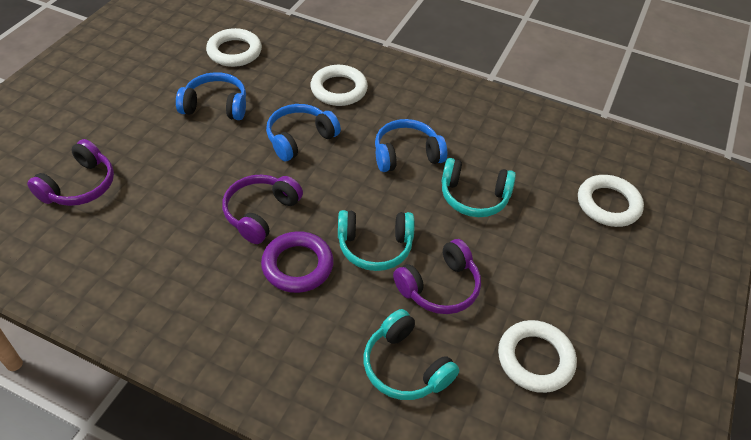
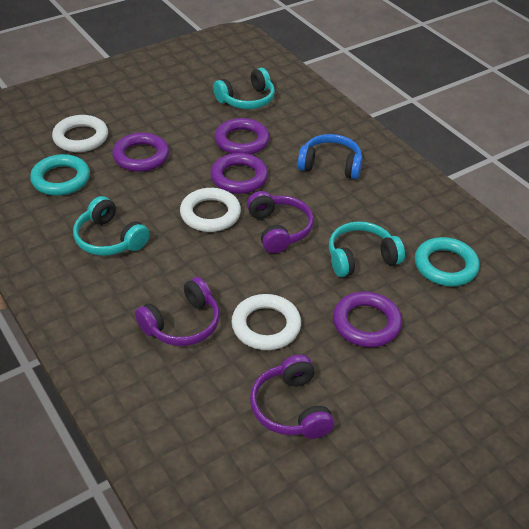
blue headphones: [176,72,246,120] [266,104,341,161] [375,119,447,172] = 3 -> [298,134,362,179] = 1
purple ring: [261,231,334,293] = 1 -> [112,133,169,172] [210,153,268,194] [215,118,270,155] [333,292,402,347] = 4
turquoise ring: none = 0 -> [30,154,90,196] [415,237,480,286] = 2
white ring: [206,28,262,67] [310,65,368,106] [498,320,577,393] [578,175,644,227] = 4 -> [52,115,108,152] [180,188,241,232] [231,294,301,350] = 3

